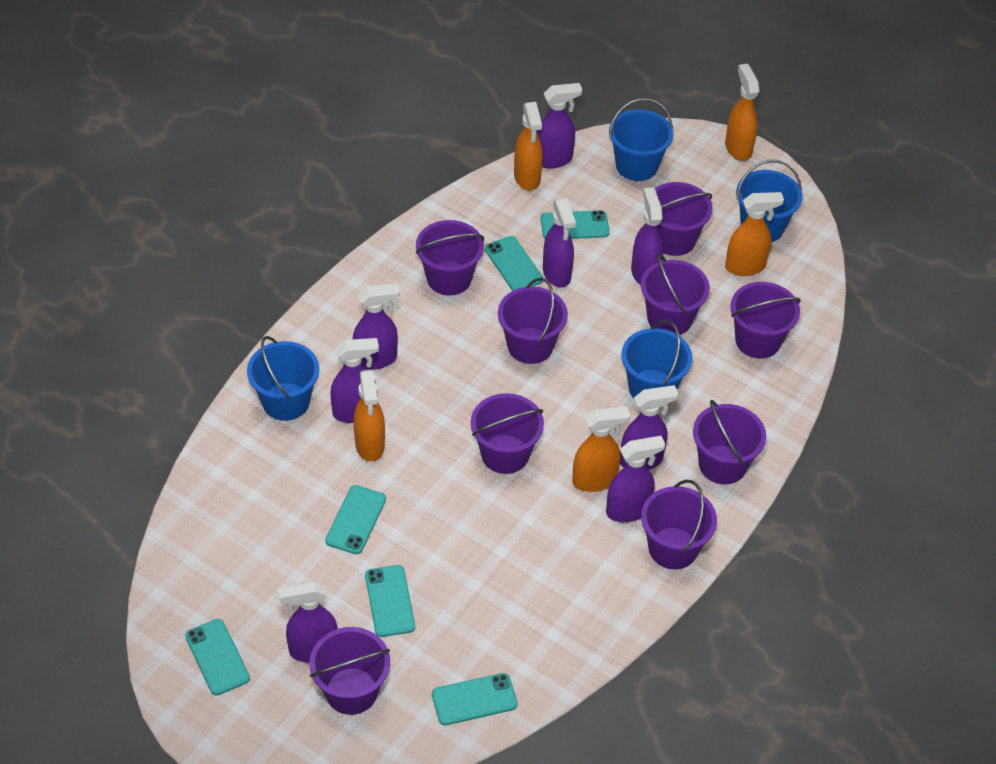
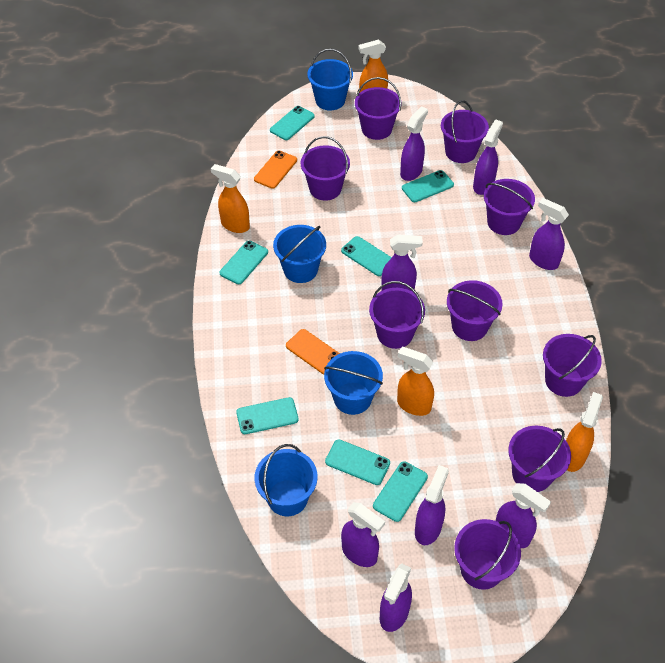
orange phone: none = 0 -> [254,151,297,189] [286,329,340,375] = 2
orange spray bottle: [354,370,385,461] [514,102,543,190] [572,407,630,492] [725,64,759,161] [725,192,784,276] = 5 -> [211,164,250,233] [358,39,388,93] [397,347,434,416] [566,392,603,472] = 4
turquoise phone: [185,619,250,695] [325,485,386,554] [365,565,415,637] [432,673,518,725] [485,236,543,291] [541,210,610,239] = 6 -> [219,241,268,284] [236,397,299,434] [270,106,315,140] [325,439,390,485] [341,236,392,276] [373,461,428,522] [402,170,454,202] = 7

